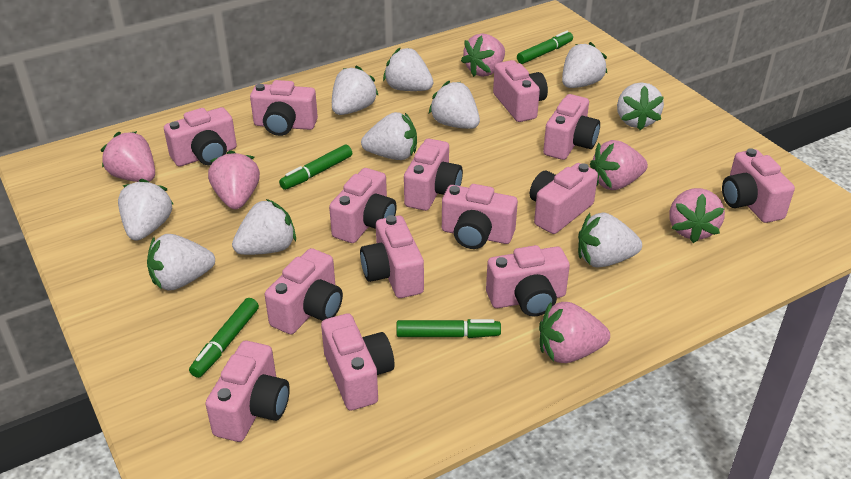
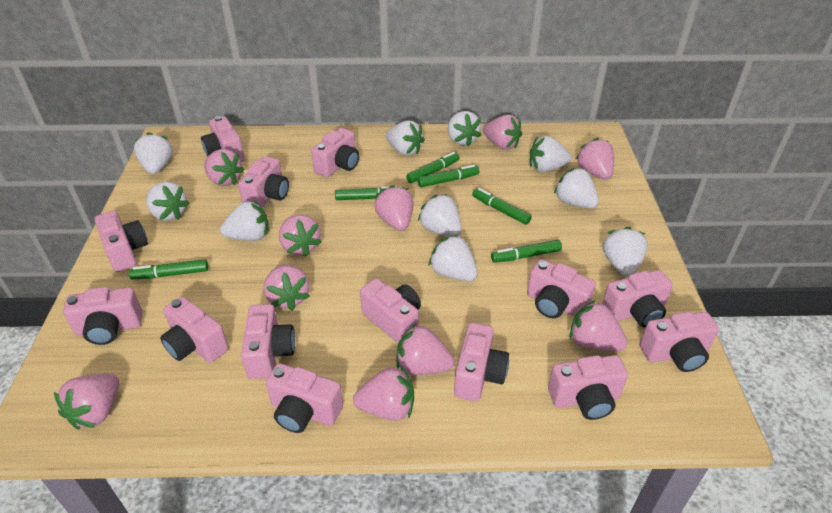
green marker: [189,298,259,378] [279,144,352,190] [396,319,501,338] [517,31,573,64] = 4 -> [129,259,208,279] [335,186,396,200] [406,152,460,183] [418,165,480,187] [472,188,532,225] [491,240,562,263] = 6
pink strawberry: [101,131,155,182] [208,150,260,209] [461,33,505,77] [539,302,610,363] [590,140,648,190] [669,188,725,243] = 6 -> [54,373,119,430] [204,149,244,186] [264,265,310,311] [279,214,321,257] [353,365,414,421] [375,185,413,231] [396,323,454,375] [483,115,522,150] [570,300,628,351] [576,138,614,179] = 10

